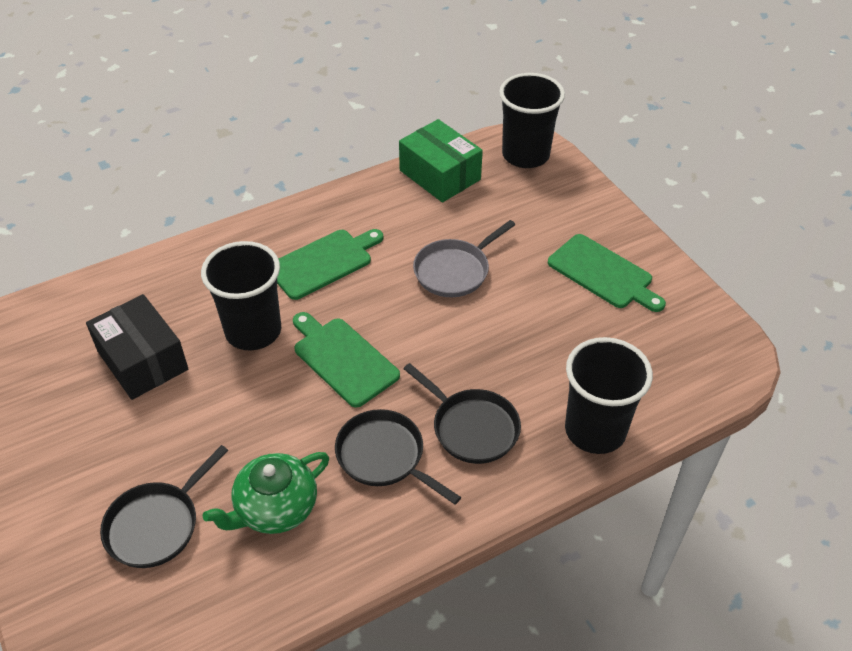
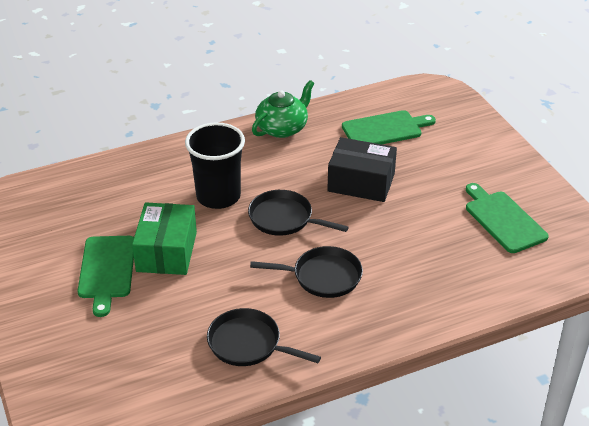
black cup: [201,241,281,350] [499,73,565,168] [565,337,653,454] = 3 -> [185,122,245,209] = 1
grey pan: [413,220,515,297] = 1 -> none = 0

